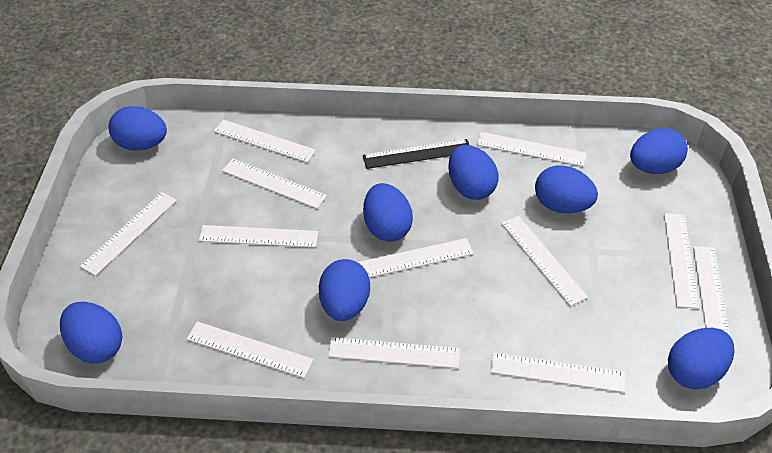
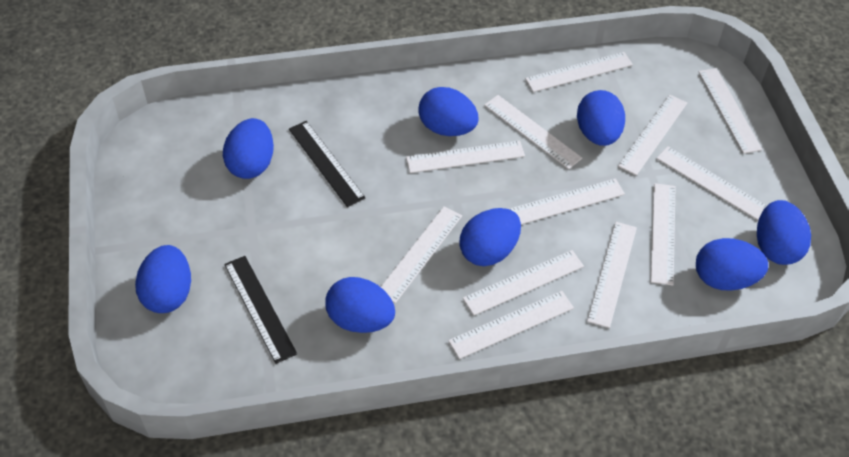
black ruler: [363,139,469,169] = 1 -> [224,256,297,364] [289,121,366,207] = 2

